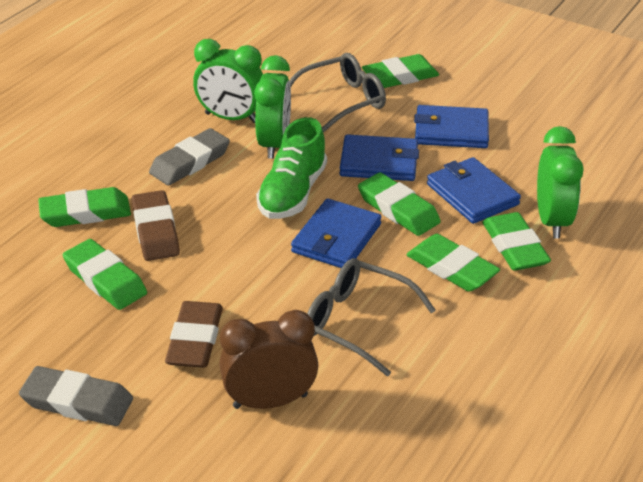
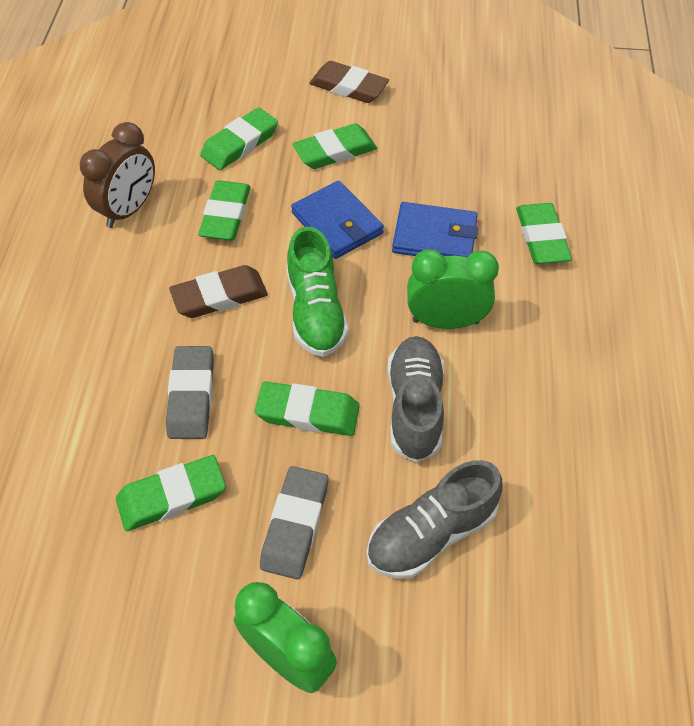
blue wallet: [291,198,381,268] [339,134,419,181] [414,105,489,148] [427,157,521,224] = 4 -> [291,181,384,259] [392,202,478,257] = 2
green clock: [193,39,263,123] [254,55,291,159] [537,126,583,239] = 3 -> [234,582,337,693] [407,249,499,329] = 2
grey glasses: [289,53,386,133] [307,258,436,376] = 2 -> none = 0
grey shoe: none = 0 -> [366,460,503,579] [387,336,444,463] = 2

